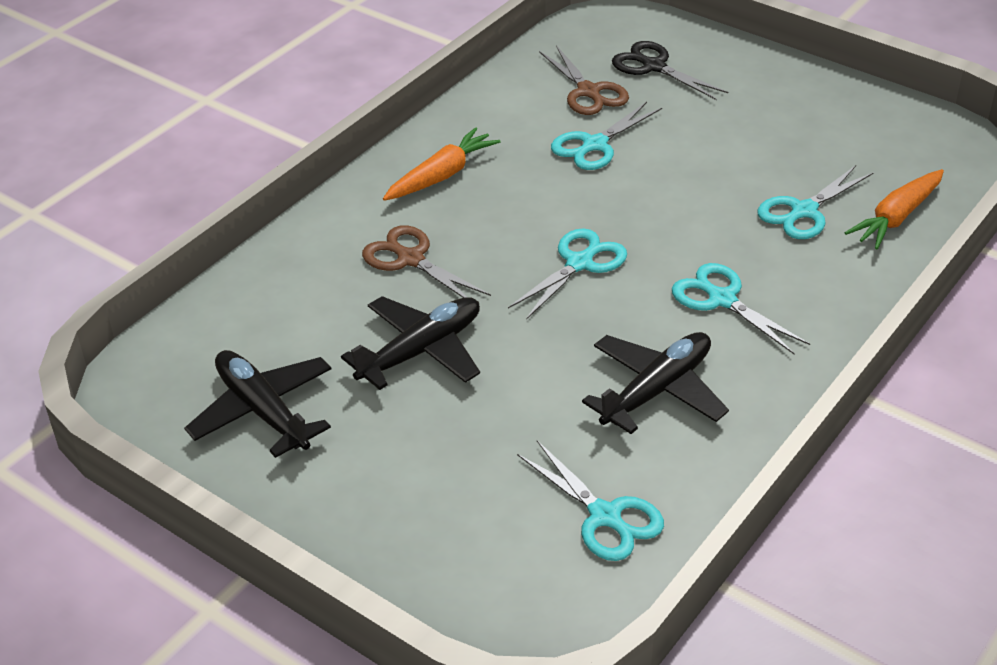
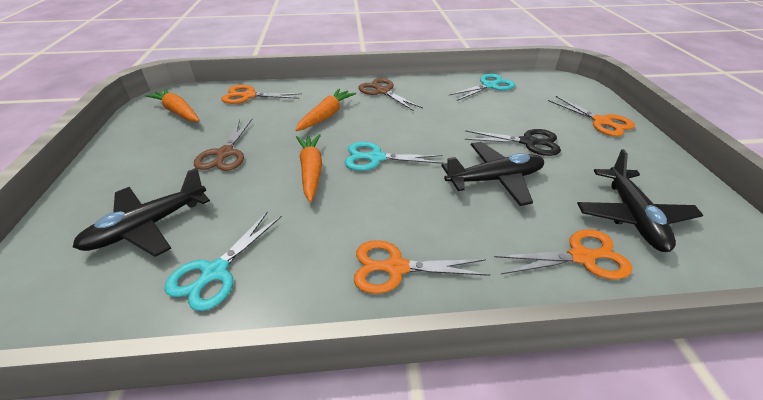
orange carrot: [383,127,501,201] [845,169,944,249] = 2 -> [145,88,200,122] [296,89,356,131] [296,134,322,202] = 3
orange scissors: none = 0 -> [221,85,302,104] [354,240,490,294] [494,229,632,279] [548,96,635,136] = 4
turquoise scissors: [508,228,627,320] [517,440,664,561] [551,102,662,170] [672,263,810,355] [757,165,874,239] = 5 -> [164,211,282,311] [344,141,444,171] [449,73,515,101] = 3

